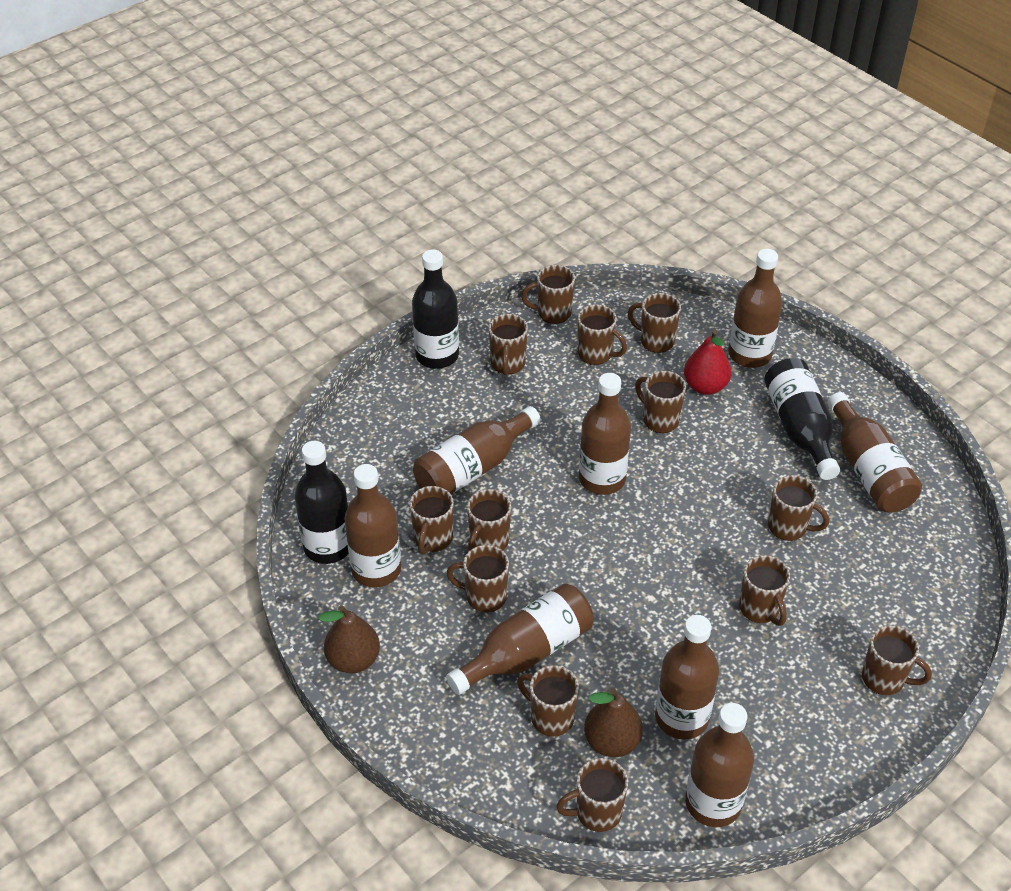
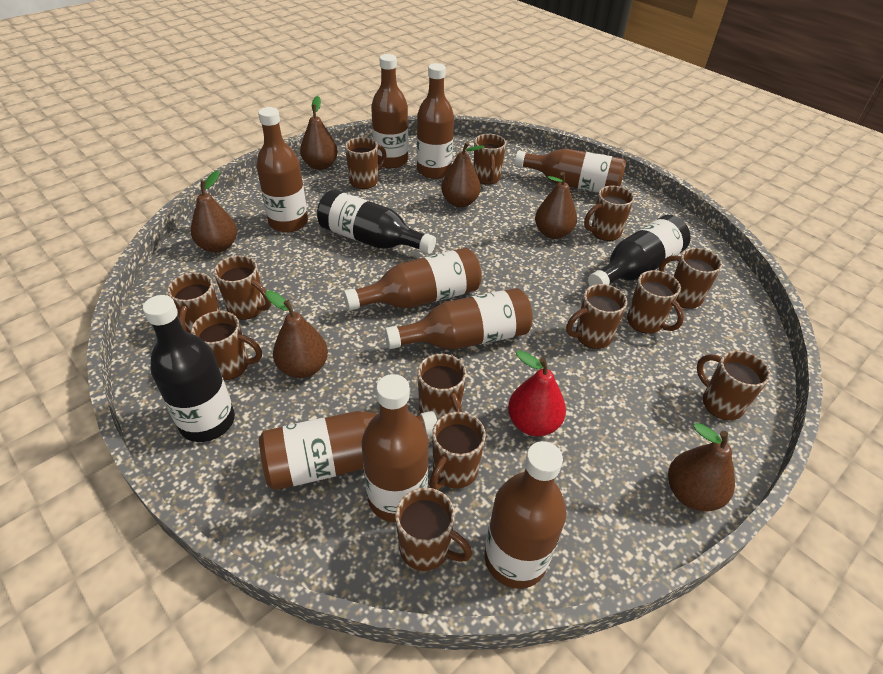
brown bottle: [344,464,401,588] [413,406,541,494] [446,583,594,695] [579,373,631,495] [655,615,719,739] [685,703,754,827] [728,249,783,368] [827,392,922,512] = 8 -> [256,107,308,233] [259,411,437,490] [343,248,481,311] [362,374,429,522] [371,54,408,169] [385,288,533,350] [417,63,454,179] [485,441,567,589] [515,148,626,193] = 9
brown pear: [318,605,380,673] [584,688,643,757] = 2 -> [191,171,237,253] [266,290,328,378] [300,96,338,170] [441,142,484,208] [535,172,577,239] [668,423,735,511] = 6

